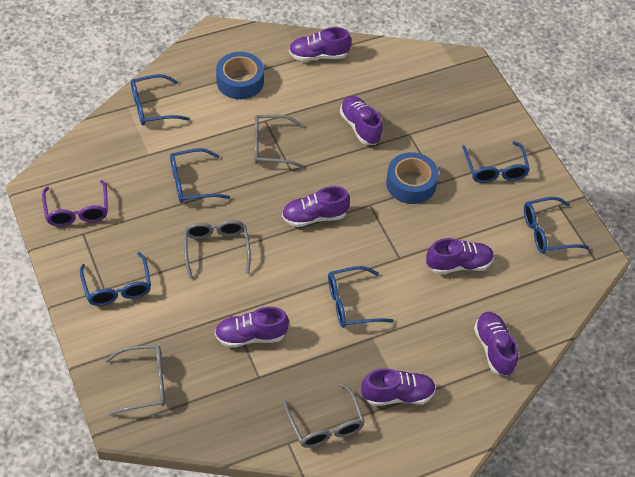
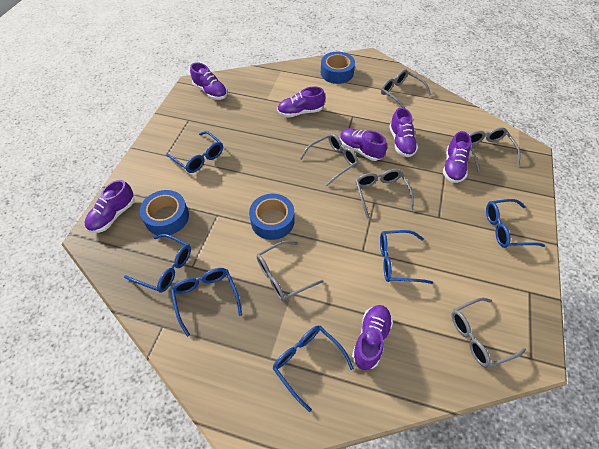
blue tape: [216,52,264,99] [386,152,439,204] = 2 -> [140,190,189,235] [249,194,294,240] [321,52,355,84] = 3
grey glasses: [105,345,165,416] [184,220,251,279] [255,115,304,168] [283,383,365,448] = 4 -> [257,241,324,301] [300,134,358,186] [356,169,414,219] [381,69,431,109] [452,298,526,368] [469,127,520,172] = 6
purple glasses: [42,180,108,226] = 1 -> none = 0

